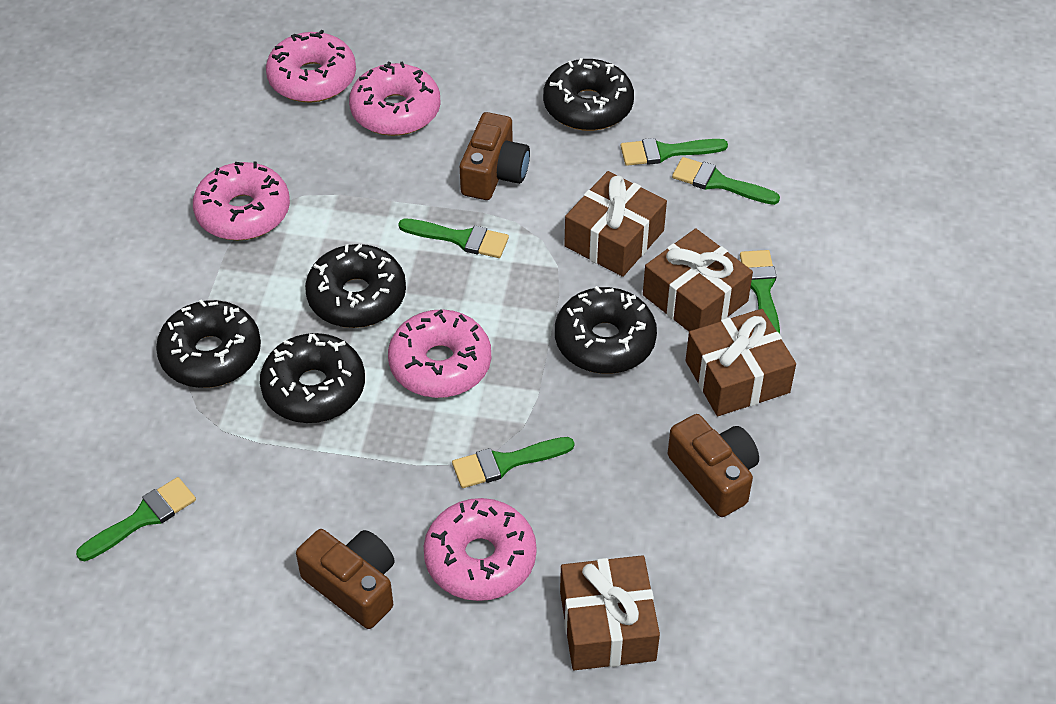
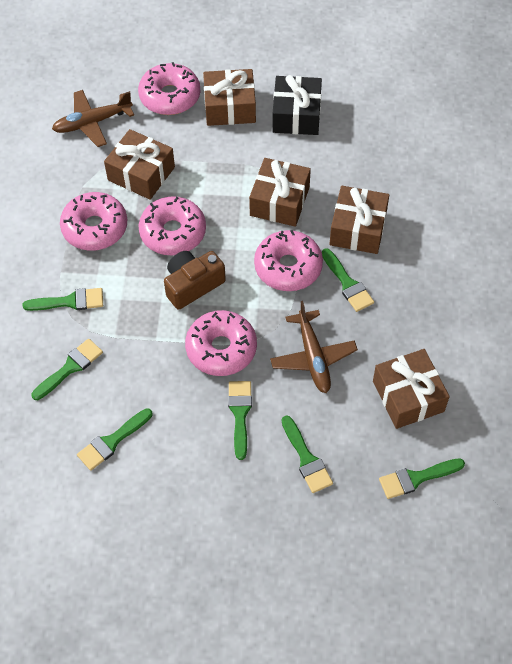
black donut: [156,299,261,388] [260,333,365,423] [305,244,406,328] [543,58,634,131] [555,286,657,374] = 5 -> none = 0
black gift: none = 0 -> [272,75,322,135] = 1
brown camera: [296,529,395,629] [460,112,530,200] [668,414,759,517] = 3 -> [164,251,226,310] = 1
brown gift: [560,555,660,670] [564,171,667,277] [643,228,753,331] [685,309,796,416] = 4 -> [104,129,175,200] [203,69,256,126] [249,158,311,227] [329,186,389,254] [373,349,450,429] = 5
brown plane: none = 0 -> [52,90,134,147] [270,301,358,393] = 2
green brush: [76,477,196,561] [398,219,509,258] [452,437,574,488] [621,138,728,166] [672,157,780,205] [740,250,780,334] = 6 -> [23,288,103,311] [32,339,103,400] [77,408,152,471] [228,381,252,460] [281,415,333,493] [322,248,374,312] [379,458,465,499] = 7

